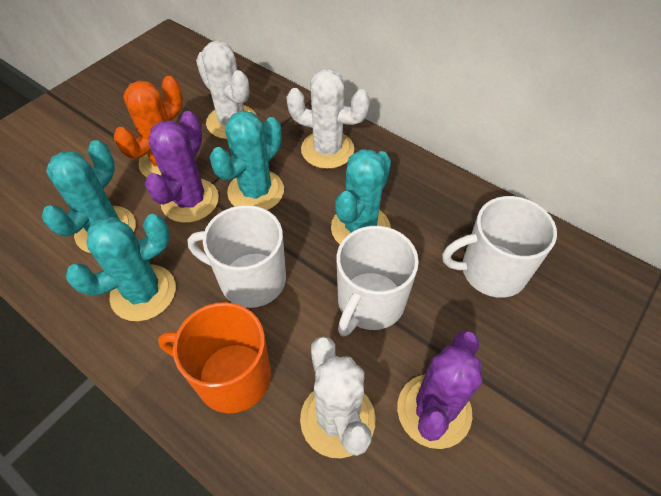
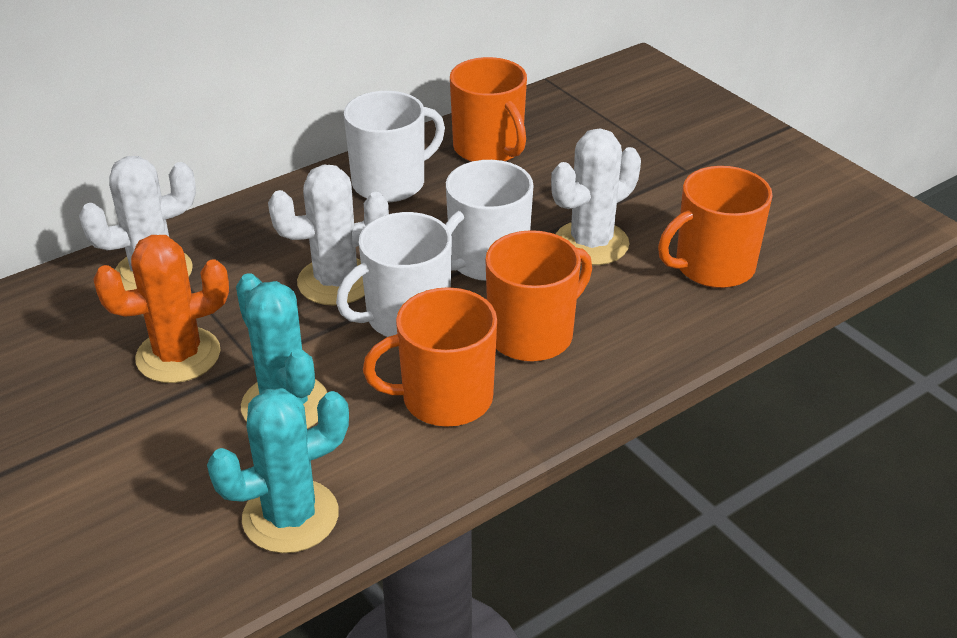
orange mug: [158,302,271,413] = 1 -> [363,287,497,427] [450,57,527,162] [485,230,592,362] [658,166,773,288] = 4
purple cactus: [145,111,219,223] [397,331,482,449] = 2 -> none = 0
turquoise cactus: [42,140,136,253] [66,214,176,321] [209,111,284,210] [331,149,391,244] = 4 -> [207,388,349,553] [236,273,328,429] = 2

